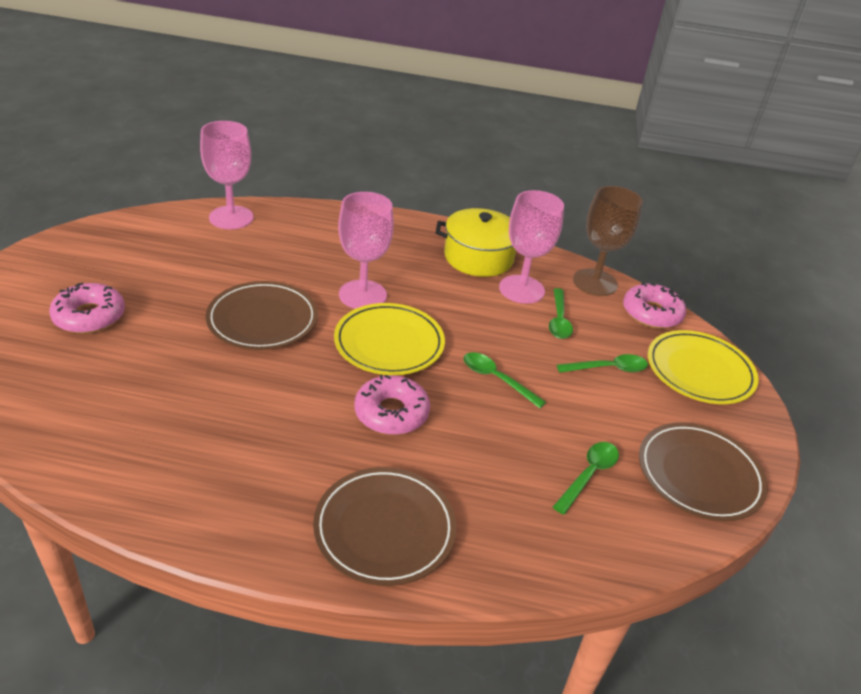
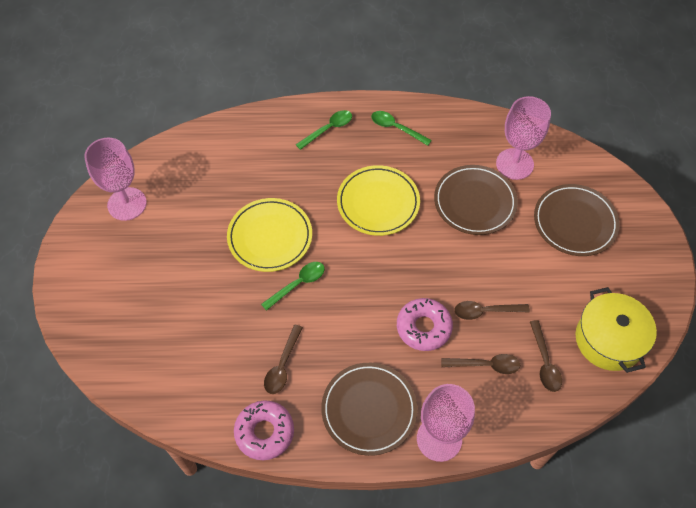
brown goblet: [573,186,643,296] = 1 -> none = 0
brown spoon: none = 0 -> [264,325,303,394] [441,354,520,374] [454,301,530,320] [530,320,562,392] = 4
green spoon: [464,352,546,408] [549,288,573,339] [553,442,619,515] [557,354,648,373] = 4 -> [261,262,325,311] [296,110,352,150] [371,111,432,146] = 3
pink donut: [49,283,125,334] [354,375,430,435] [623,283,686,329] = 3 -> [234,400,294,460] [397,298,453,351] = 2

